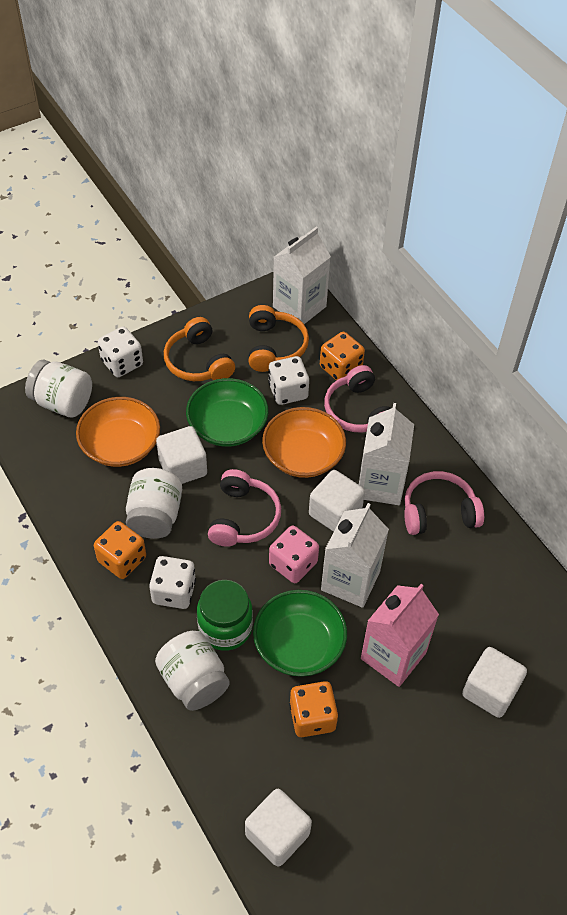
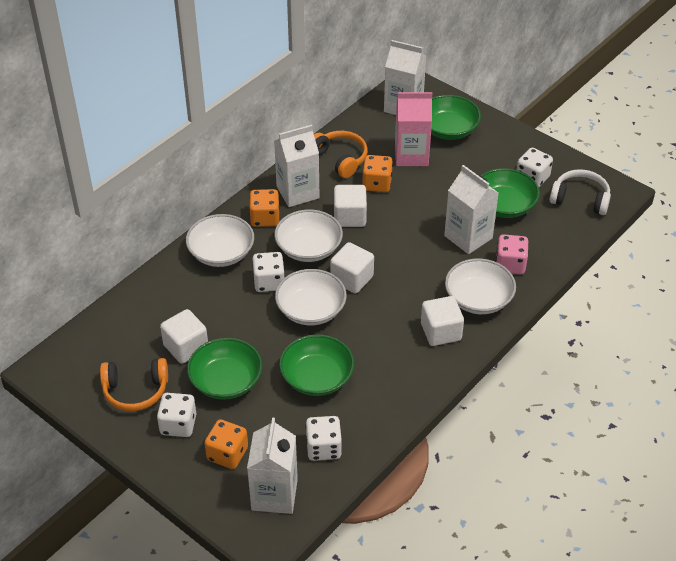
green bowl: [186,378,269,447] [253,590,347,677] = 2 -> [187,338,263,400] [279,334,355,396] [431,95,481,140] [481,168,540,218] = 4
green jar: [197,580,253,651] = 1 -> none = 0
orange bowl: [76,397,160,467] [262,407,346,478] = 2 -> none = 0
pink headphones: [208,469,281,547] [324,365,391,432] [404,471,484,535] = 3 -> none = 0
white bowl: none = 0 -> [186,214,254,267] [274,210,343,262] [275,269,347,325] [445,258,516,314] = 4
white carton: [273,227,331,324] [321,503,389,608] [359,403,414,505] = 3 -> [247,418,298,514] [274,125,320,207] [384,40,426,115] [444,165,499,254] = 4
white dice: [98,326,143,377] [149,556,196,609] [268,356,309,405] = 3 -> [157,393,196,437] [252,252,284,292] [305,416,342,461] [517,148,553,187] = 4
white headphones: none = 0 -> [550,169,611,215] = 1
white jar: [25,360,92,417] [126,468,182,539] [155,631,230,711] = 3 -> none = 0

